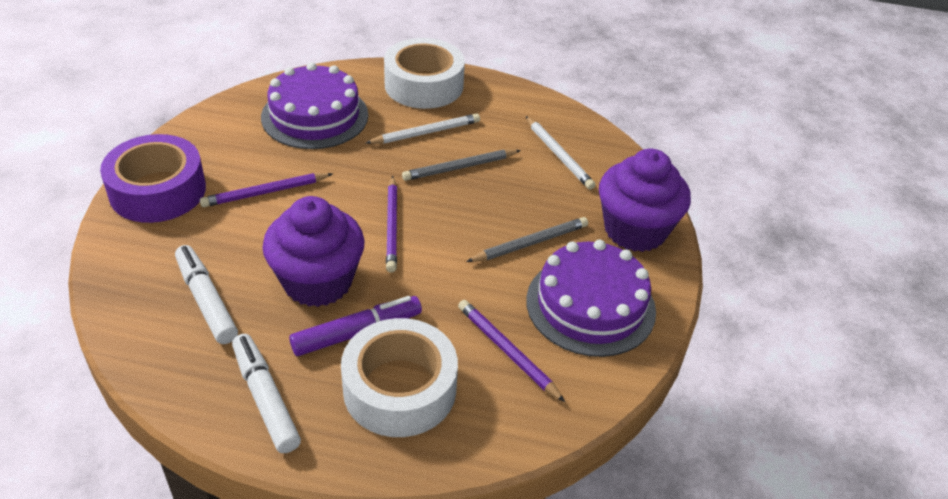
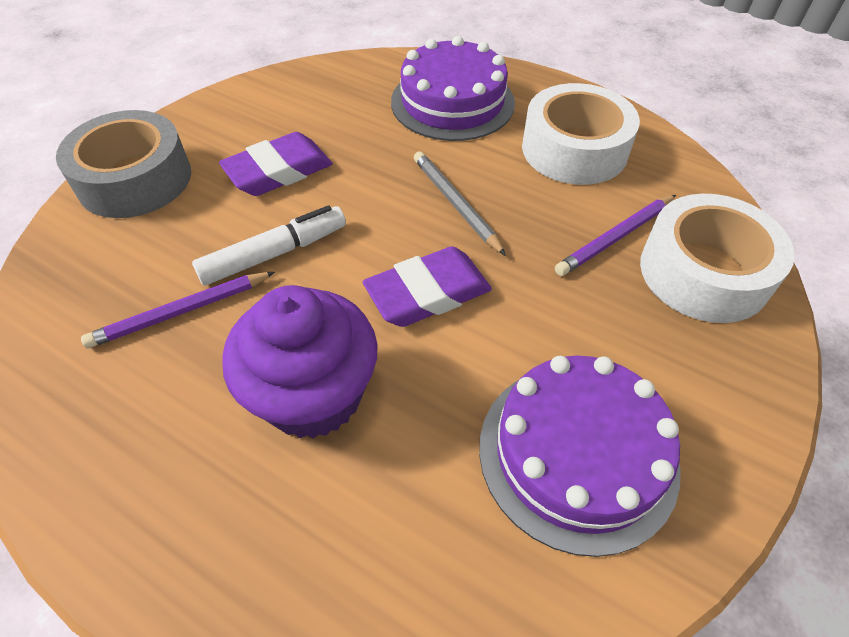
grey pencil: [402,150,521,181] [466,217,588,262] = 2 -> [414,151,506,256] = 1
grey tape: none = 0 -> [56,110,191,218] = 1
purple cupcake: [262,196,365,307] [599,149,691,252] = 2 -> [222,285,378,439] = 1
purple eraser: none = 0 -> [219,132,333,196] [363,246,492,327] = 2
purple marker: [289,296,422,356] = 1 -> none = 0
purple pencil: [200,173,333,207] [386,176,397,273] [458,300,565,402] = 3 -> [81,272,275,348] [555,195,676,276] = 2
purple tape: [100,134,206,223] = 1 -> none = 0
white marker: [175,245,238,344] [232,334,301,453] = 2 -> [192,205,346,285] = 1
white pencil: [366,113,480,144] [526,116,595,189] = 2 -> none = 0

